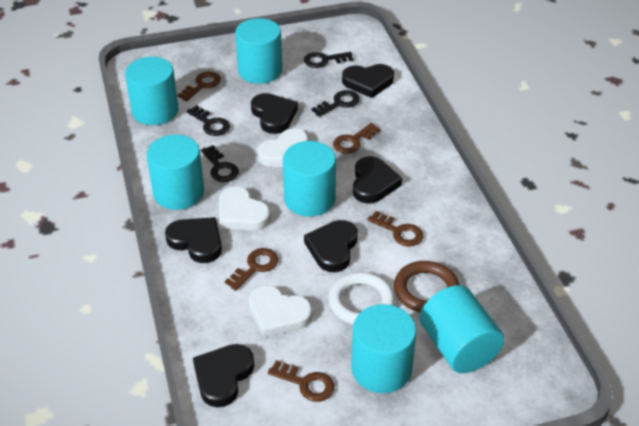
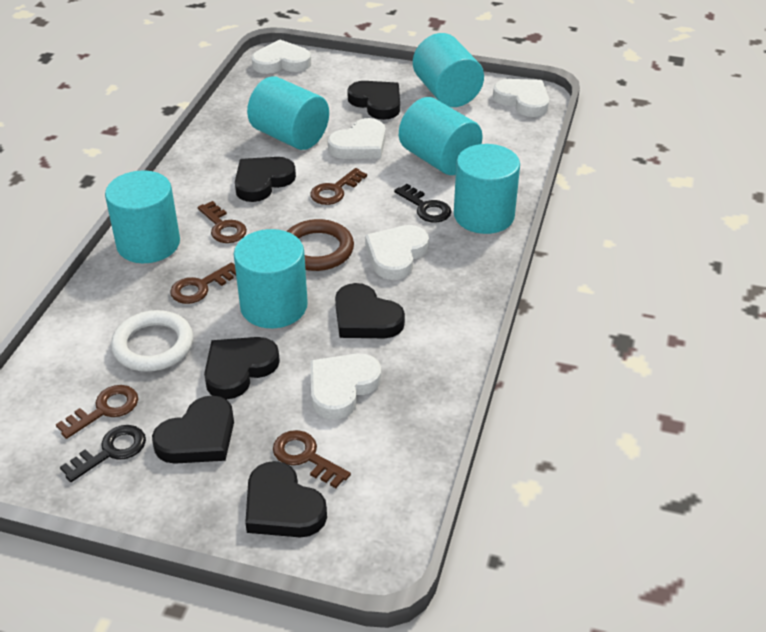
black key: [186,105,230,136] [201,145,239,182] [304,52,353,68] [312,90,360,117] = 4 -> [60,425,146,482] [394,184,452,223] = 2
white heart: [219,186,271,231] [249,285,312,337] [258,128,308,167] = 3 -> [252,40,311,74] [310,353,381,420] [328,118,386,159] [365,225,429,280] [493,79,549,117] = 5

